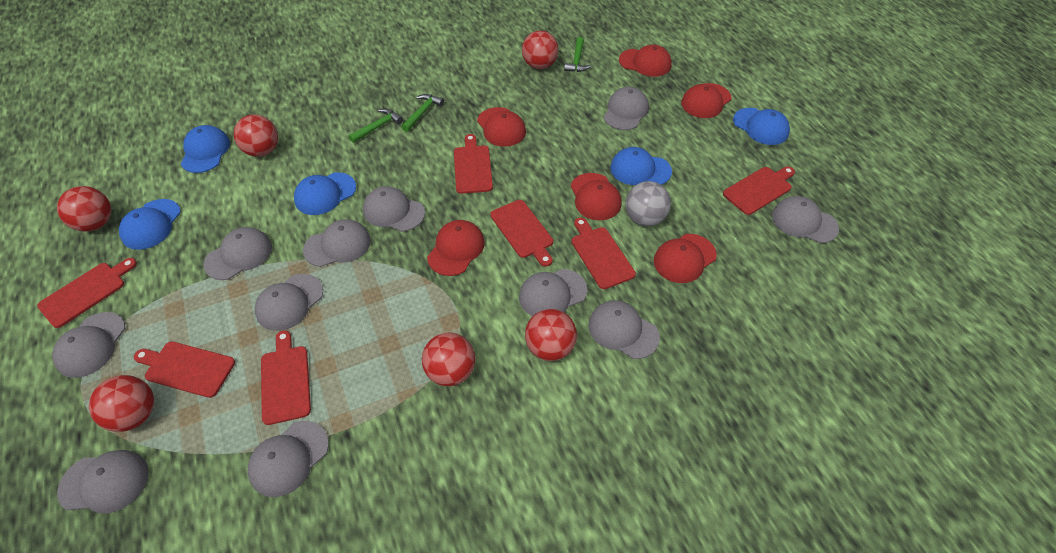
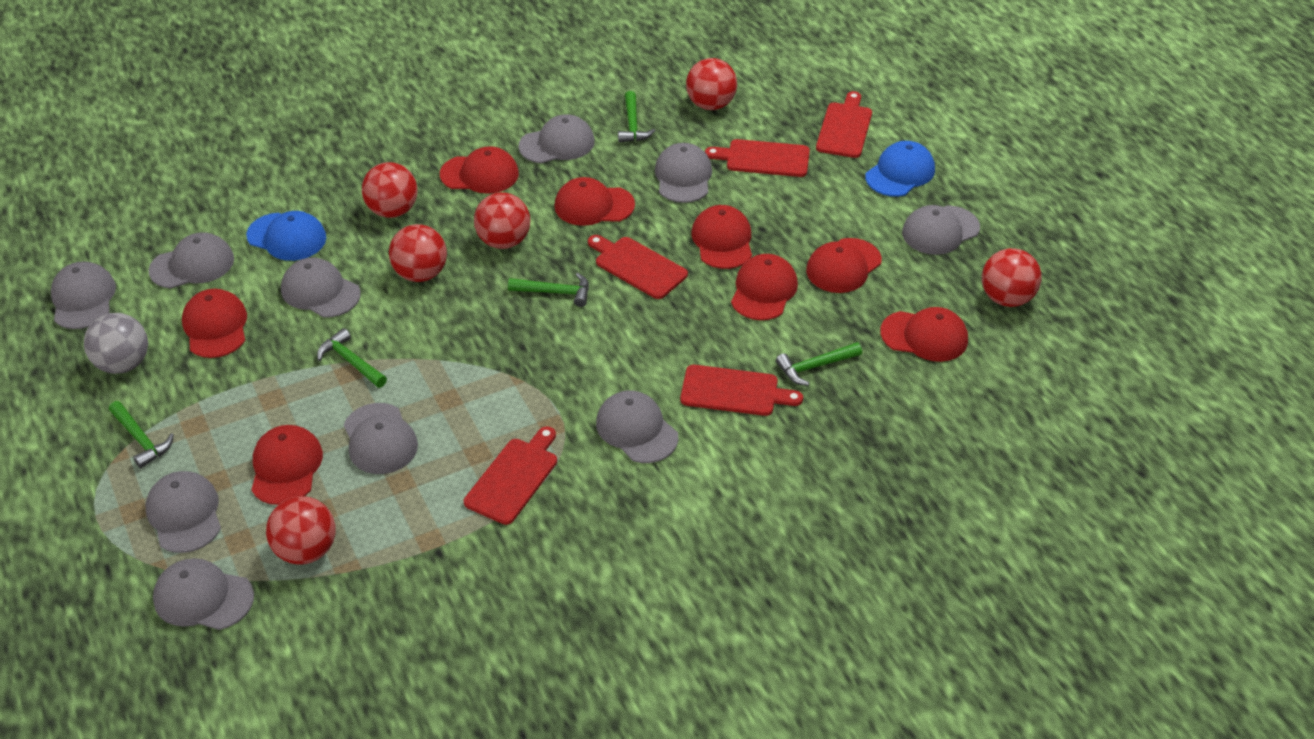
blue cap: [119,199,181,250] [181,125,230,173] [294,172,356,215] [610,147,672,185] [733,108,790,145] = 5 -> [246,211,326,261] [865,141,935,197] = 2
green hammer: [349,108,403,143] [401,94,444,132] [564,37,591,72] = 3 -> [109,401,174,468] [317,328,387,388] [508,273,589,307] [618,91,655,143] [776,342,862,386] = 5
grey cap: [52,312,125,378] [57,450,149,514] [204,227,272,280] [248,421,329,497] [255,274,323,331] [303,219,371,267] [363,186,425,232] [519,269,587,316] [588,300,660,359] [604,87,649,130] [772,196,839,243] = 11 -> [51,261,116,329] [145,471,221,553] [149,232,234,289] [153,558,254,630] [281,257,361,318] [344,403,418,474] [518,114,595,163] [596,390,678,463] [655,143,712,203] [902,205,980,255] = 10
red cap: [427,220,485,276] [477,107,526,147] [571,173,622,220] [619,45,672,77] [654,234,717,283] [681,83,731,118] = 6 -> [182,289,247,358] [251,425,323,505] [440,146,519,194] [555,177,635,226] [691,205,752,269] [731,254,798,320] [806,238,882,293] [880,307,968,362] = 8
red cutting board: [37,258,137,328] [134,342,235,398] [261,330,311,425] [454,134,493,194] [490,200,553,267] [572,217,636,289] [723,166,795,215] = 7 -> [464,426,557,525] [588,235,688,299] [680,365,803,416] [705,139,810,177] [816,91,872,158] = 5

